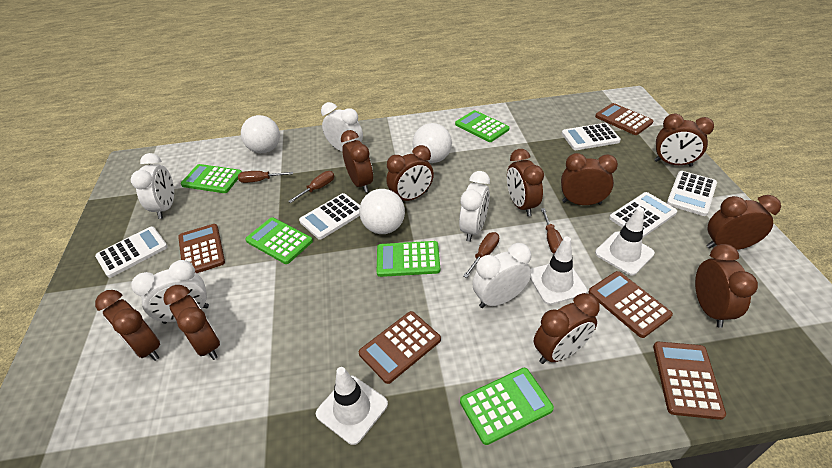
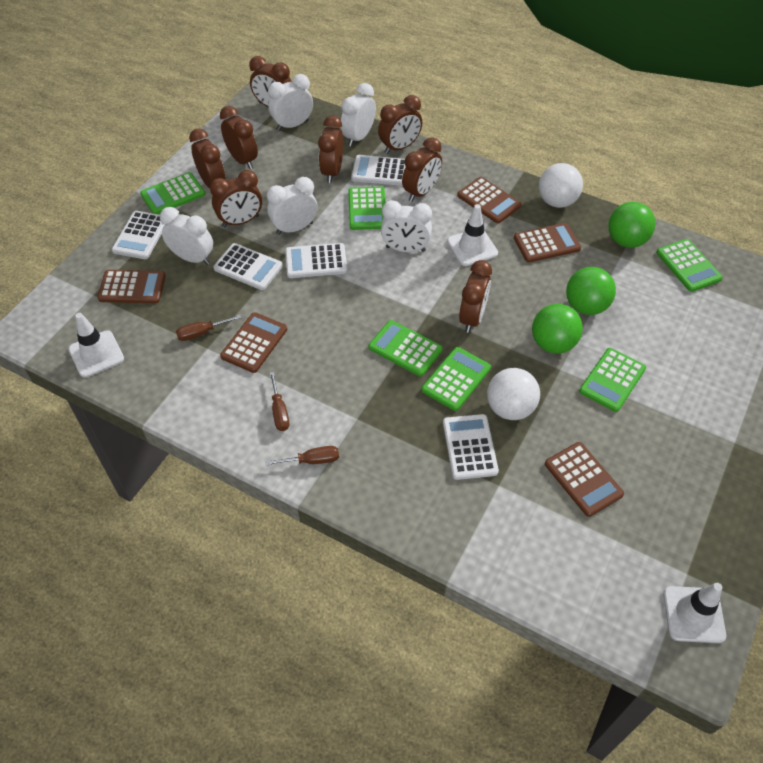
brown clock: [95,290,160,361] [163,285,220,360] [341,130,373,193] [387,145,434,201] [507,149,544,217] [534,293,600,364] [561,153,618,205] [654,114,714,167] [695,244,758,328] [706,195,781,250] = 10 -> [189,128,225,188] [210,170,262,227] [220,106,258,169] [249,56,292,107] [318,116,343,183] [378,95,422,154] [402,137,442,202] [459,260,492,333] = 8
brown screwdriver: [238,171,293,183] [288,171,334,203] [463,232,499,278] [541,208,563,253] = 4 -> [176,315,241,341] [265,446,339,465] [270,372,289,431] = 3
green ball: none = 0 -> [532,304,583,354] [566,267,616,315] [608,202,656,248] = 3
green calculator: [181,164,242,193] [245,217,313,264] [377,241,440,277] [455,110,509,142] [460,368,554,445] = 5 -> [140,172,205,214] [348,187,386,230] [369,320,443,376] [422,347,491,411] [579,348,646,412] [656,239,723,292] = 6
white ball: [241,115,280,153] [359,189,405,234] [412,123,452,163] = 3 -> [487,368,540,420] [539,163,583,208] = 2

